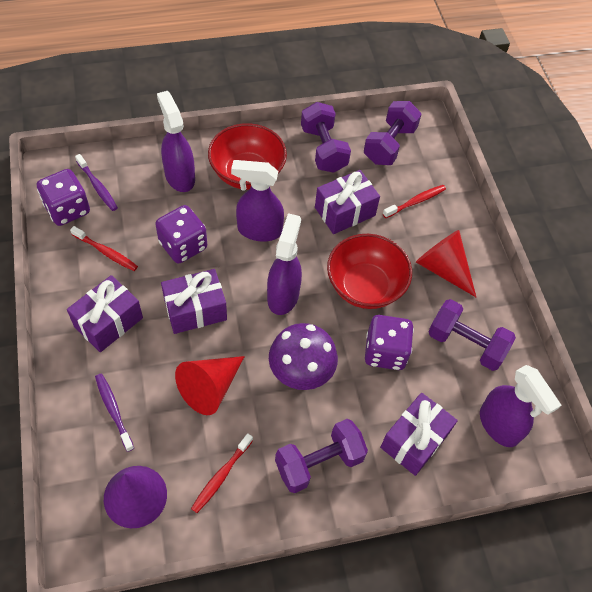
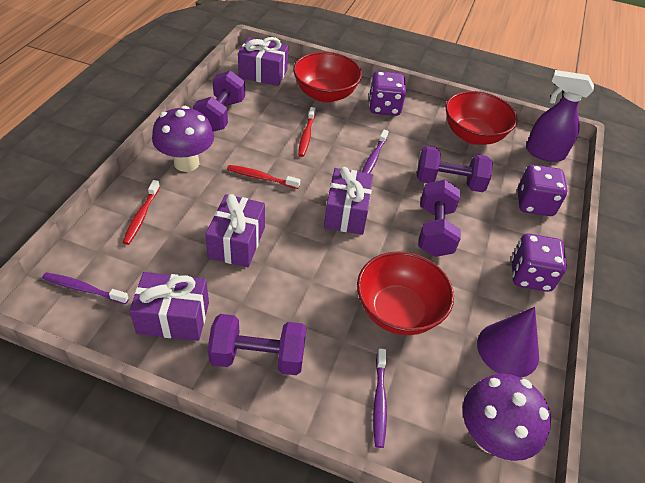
purple mushroom: [269,323,338,390] = 1 -> [152,106,214,172] [463,374,551,461] = 2
purple spray bottle: [157,91,195,192] [231,160,284,242] [267,213,302,315] [480,365,562,447] = 4 -> [526,70,594,162] = 1
purple toothbrush: [75,154,118,211] [95,374,134,452] = 2 -> [42,273,129,304] [362,130,388,174] [373,348,387,448] = 3
red bowl: [208,123,287,190] [327,234,412,309] = 2 -> [293,52,362,103] [357,251,454,335] [446,91,518,145] = 3
red cone: [175,356,245,415] [416,230,476,297] = 2 -> none = 0

